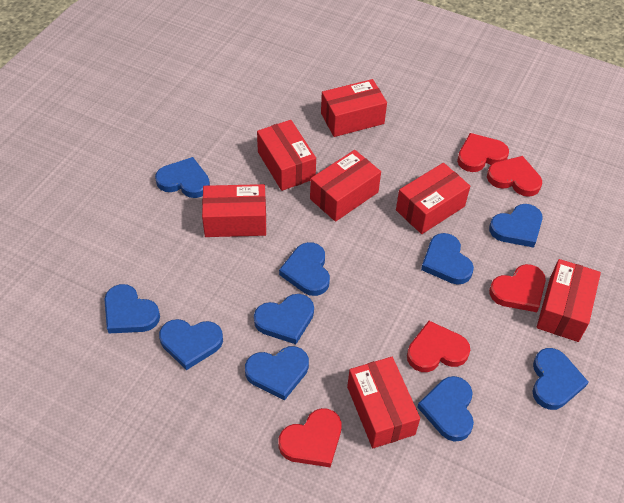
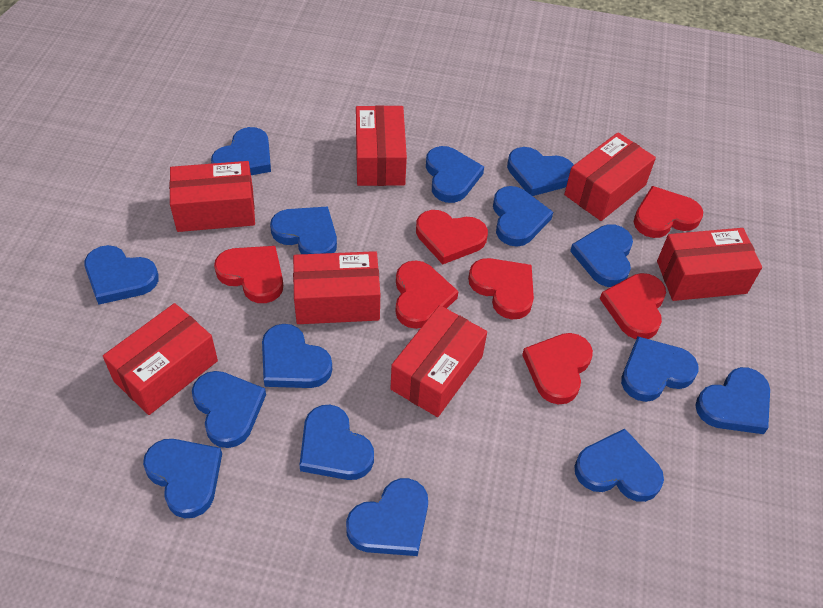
blue heart: [105,284,160,333] [155,157,210,198] [159,319,223,370] [245,346,309,400] [254,294,314,344] [279,242,330,296] [417,376,474,442] [421,233,474,285] [489,204,543,248] [532,348,589,410] = 10 -> [84,245,159,305] [143,439,222,518] [192,371,266,448] [211,127,271,175] [262,324,332,388] [270,206,337,254] [299,405,374,480] [346,478,428,556] [426,146,484,203] [493,186,553,247] [507,147,574,196] [570,224,633,287] [575,429,664,502] [621,337,699,402] [695,367,770,434] = 15
red heart: [278,408,341,468] [407,321,470,372] [457,133,509,172] [487,156,542,197] [489,264,546,312] = 5 -> [214,246,283,303] [395,261,459,329] [416,210,488,264] [468,258,534,319] [522,333,593,405] [600,273,666,339] [634,186,703,238] = 7

